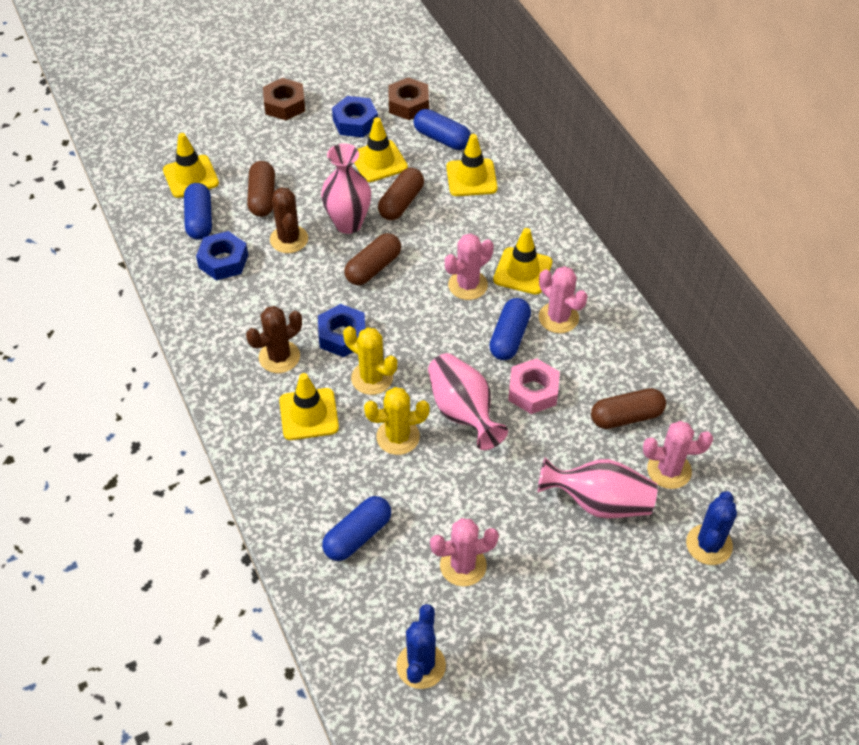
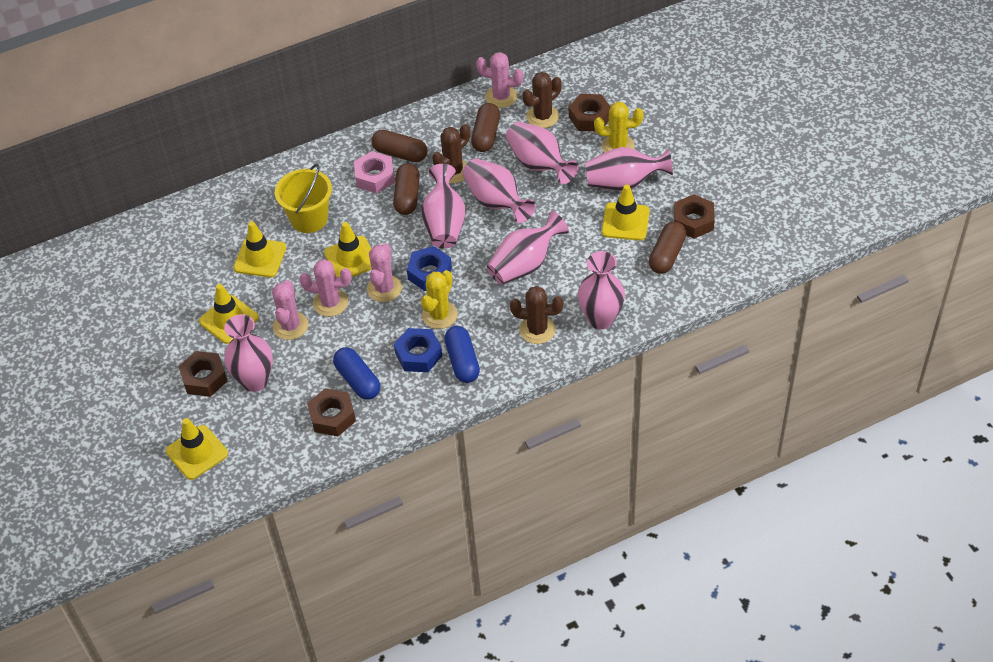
blue cactus: [396,604,446,689] [686,491,737,565] = 2 -> none = 0
blue capsule: [184,183,212,240] [322,496,391,561] [414,109,471,150] [489,298,531,360] = 4 -> [333,347,380,400] [444,326,480,383] = 2
blue nut: [196,231,248,281] [318,304,365,357] [332,96,378,138] = 3 -> [394,328,442,372] [407,246,452,291] = 2
brown cactus: [246,306,302,373] [270,188,308,253] = 2 -> [432,124,470,183] [510,286,563,344] [522,72,562,128] = 3
brown nut: [263,78,305,120] [388,77,429,120] = 2 -> [178,351,227,397] [307,388,356,436] [569,94,611,131] [674,194,715,239] = 4
pink vase: [321,143,371,234] [428,353,508,450] [538,457,658,518] = 3 -> [224,314,273,392] [421,164,466,249] [463,158,536,223] [487,211,569,285] [506,122,579,184] [578,251,625,329] [585,147,673,191] = 7
yellow bucket: none = 0 -> [275,164,332,233] = 1

